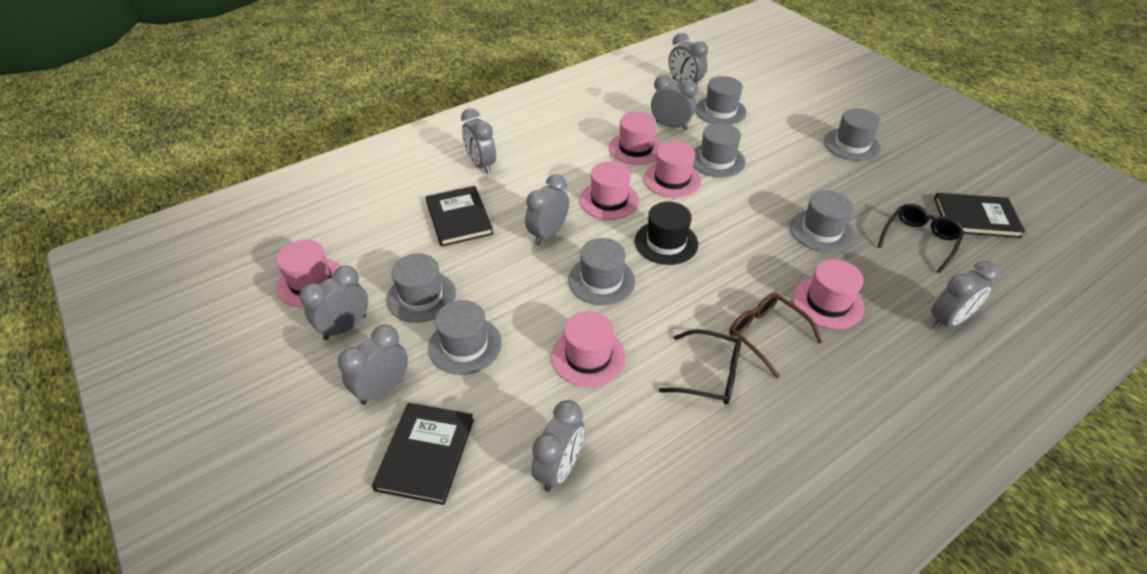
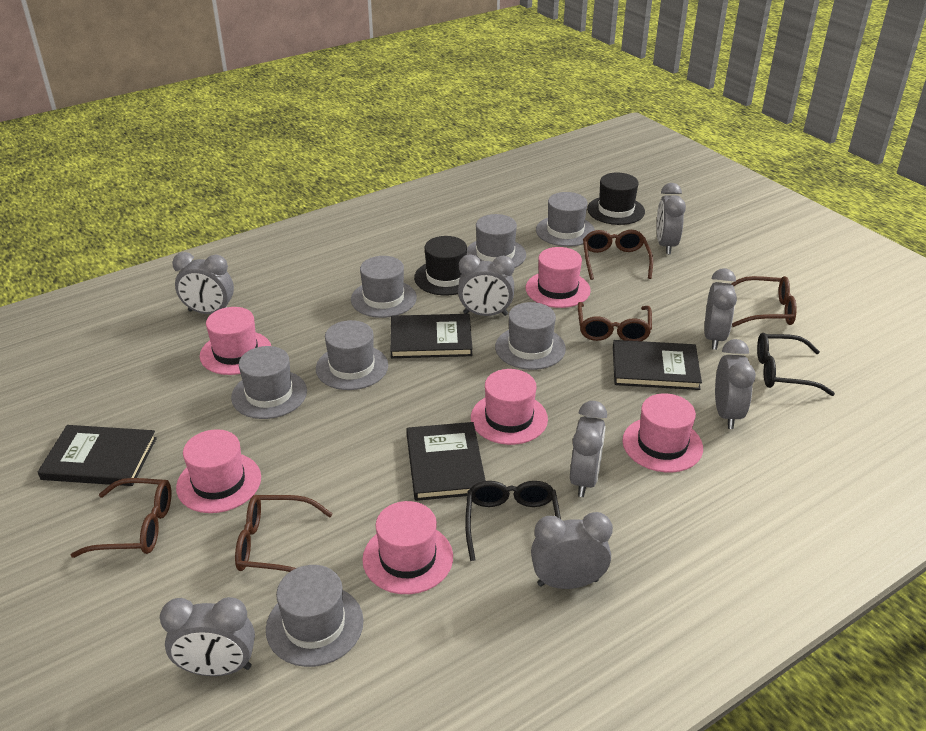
black book: [372,403,474,505] [426,186,493,247] [934,193,1025,238] = 3 -> [38,425,157,486] [390,314,473,358] [406,422,486,501] [613,340,702,390] = 4
black hat: [635,202,698,265] = 1 -> [414,236,467,295] [587,173,645,225] = 2
brown glasses: [729,292,822,378] = 1 -> [71,478,172,558] [235,495,333,572] [578,302,652,341] [583,230,653,280] [731,276,797,327] = 5

